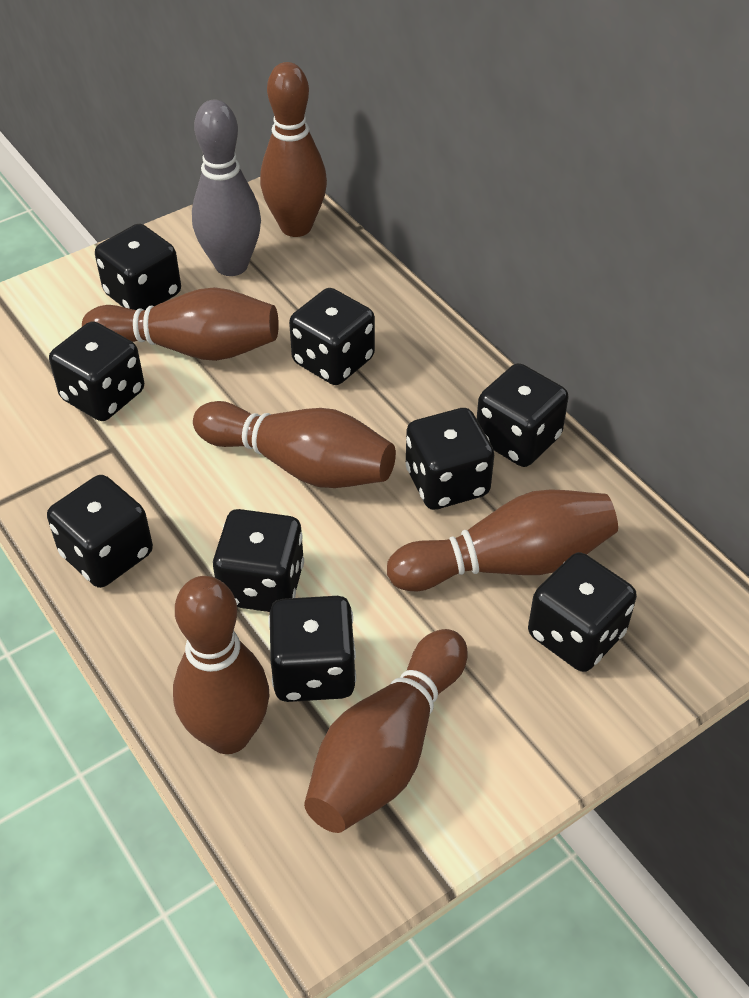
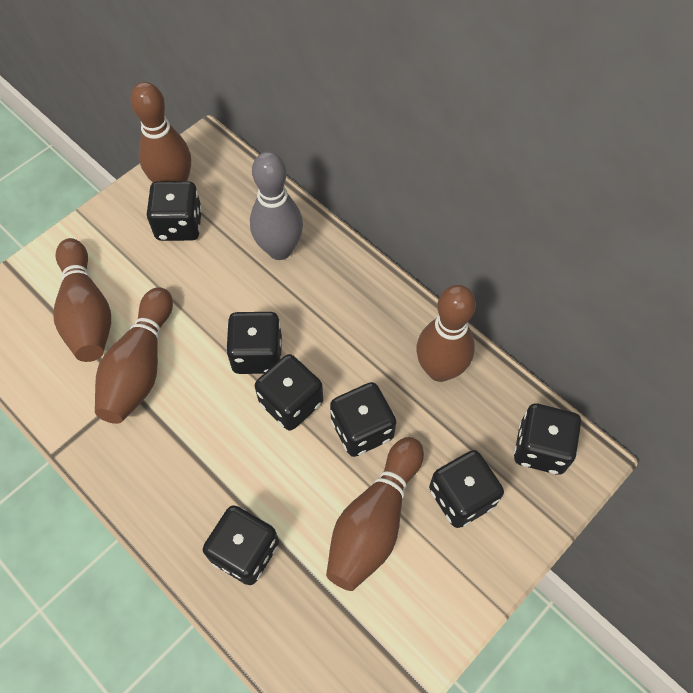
black dice: [47,475,153,588] [49,321,144,421] [95,224,181,310] [213,509,304,612] [268,596,356,702] [289,288,375,385] [406,408,494,510] [477,363,569,467] [528,552,637,672] = 9 -> [147,181,202,241] [203,505,279,585] [226,312,282,374] [255,354,323,431] [330,382,396,457] [429,450,504,528] [514,404,581,475] = 7
brown bowling pin: [82,287,279,361] [173,576,269,754] [193,401,396,488] [260,62,327,237] [304,629,468,833] [387,489,618,591] = 6 -> [53,238,111,362] [95,287,173,424] [130,82,191,182] [326,437,424,591] [416,285,476,382] = 5

